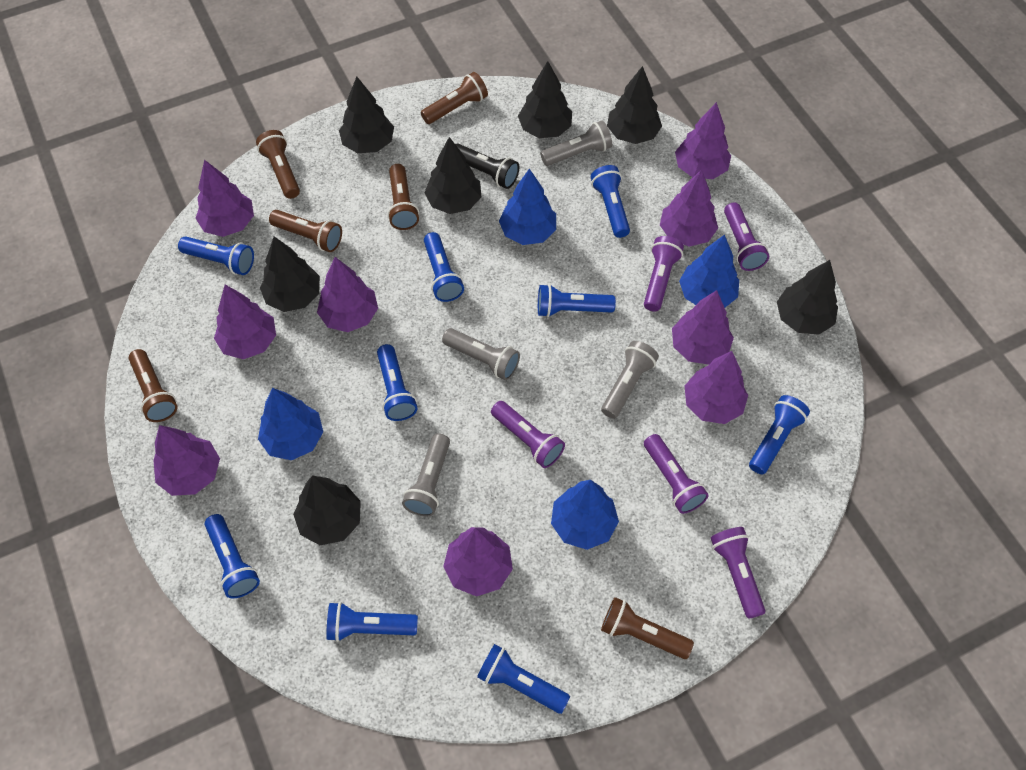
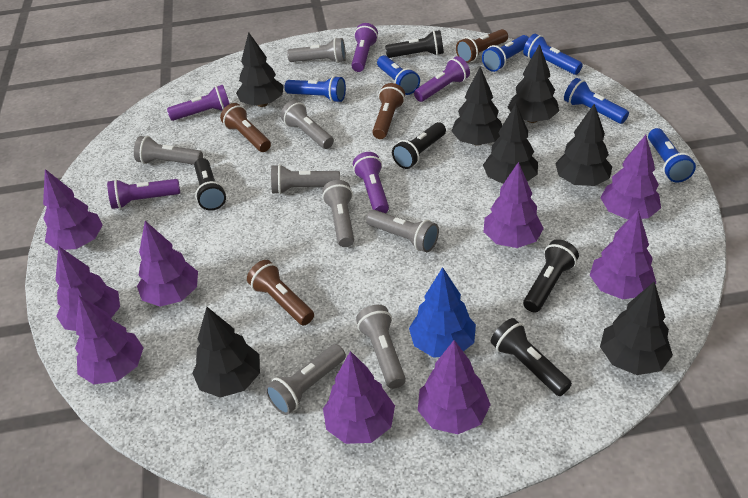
black flashlight: [455,144,519,189] = 1 -> [194,158,226,211] [385,30,444,58] [392,122,446,169] [491,318,572,396] [523,239,579,313] = 5
blue flashlight: [178,236,254,275] [205,514,260,598] [326,602,418,642] [377,344,417,421] [424,232,464,302] [477,644,570,714] [538,284,616,317] [591,165,630,238] [749,395,810,474] = 9 -> [284,76,346,103] [377,55,420,95] [482,35,529,72] [523,34,583,75] [564,78,629,124] [648,128,696,183] = 6
blue tree: [258,388,323,460] [499,168,556,245] [551,480,619,550] [679,235,739,308] = 4 -> [409,267,476,358] = 1
brown flashlight: [129,349,177,422] [256,130,300,199] [269,210,342,252] [388,164,419,230] [421,72,488,124] [601,597,694,659] = 6 -> [220,103,271,152] [247,260,314,325] [372,83,405,139] [456,29,508,63] = 4
grey flashlight: [402,434,450,517] [442,328,520,380] [540,121,612,166] [601,341,659,419] = 4 -> [134,136,203,165] [265,344,346,415] [271,164,340,194] [281,100,334,149] [287,38,346,63] [322,180,354,247] [356,305,406,389] [366,210,439,252] = 8

